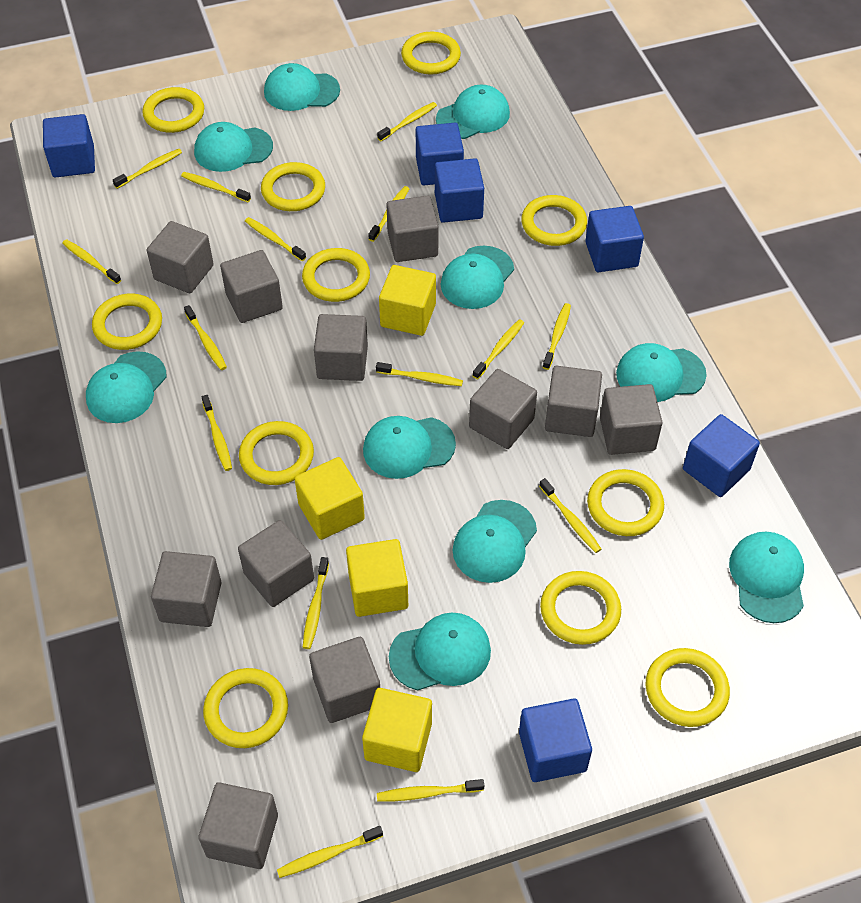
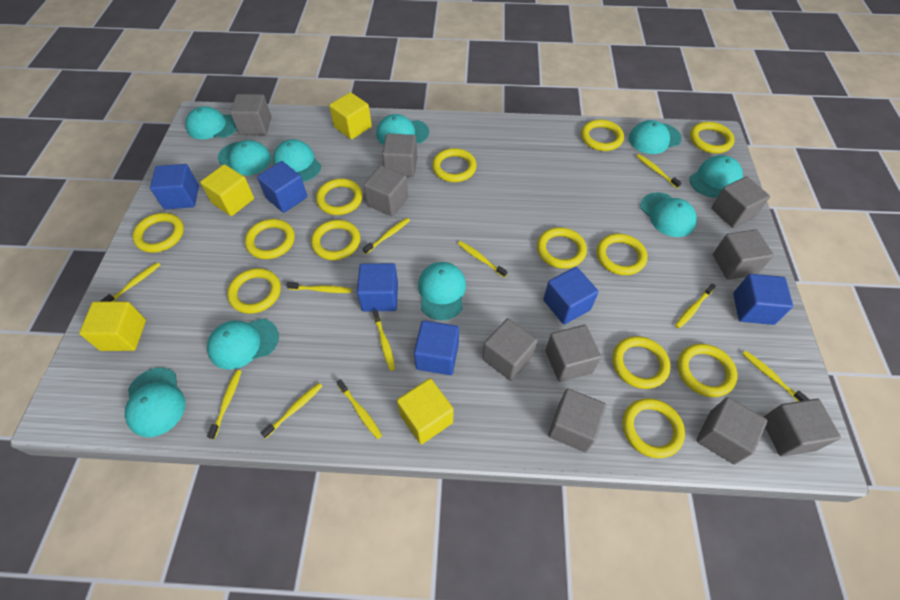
grey cube: [147,221,214,293] [151,551,221,627] [198,782,278,869] [220,250,283,323] [238,520,314,607] [309,637,380,723] [314,314,368,381] [387,196,439,262] [469,369,537,449] [545,366,602,437] [600,384,663,455] = 11 -> [230,94,272,135] [363,165,408,216] [382,134,417,177] [482,318,538,381] [545,325,601,382] [548,389,606,452] [696,397,767,464] [711,177,770,228] [713,229,774,280] [764,399,841,456] = 10
yellow ring: [92,294,162,350] [142,87,204,133] [203,668,288,748] [239,421,314,485] [261,162,325,211] [302,248,370,302] [401,32,461,75] [521,195,587,246] [540,571,621,645] [587,469,664,536] [645,648,730,727] = 11 -> [132,213,184,253] [227,268,281,314] [245,219,295,259] [311,220,360,260] [316,179,363,215] [432,148,477,182] [537,227,587,269] [581,119,624,151] [596,233,647,275] [612,336,671,389] [622,398,685,458] [678,344,738,397] [690,122,735,153] = 13
yellow toothbrush: [62,239,121,284] [113,149,182,189] [181,172,251,202] [184,305,227,370] [202,395,232,471] [245,217,306,261] [277,826,383,878] [303,557,329,649] [368,186,410,242] [376,362,463,386] [377,102,437,141] [377,779,484,802] [473,319,524,379] [539,478,601,553] [543,303,571,370] = 15 -> [101,262,160,301] [207,370,241,439] [260,383,322,438] [286,282,351,293] [337,379,382,439] [363,218,410,254] [373,310,395,371] [458,241,507,277] [636,154,682,188] [675,283,716,328] [742,351,810,401] = 11

